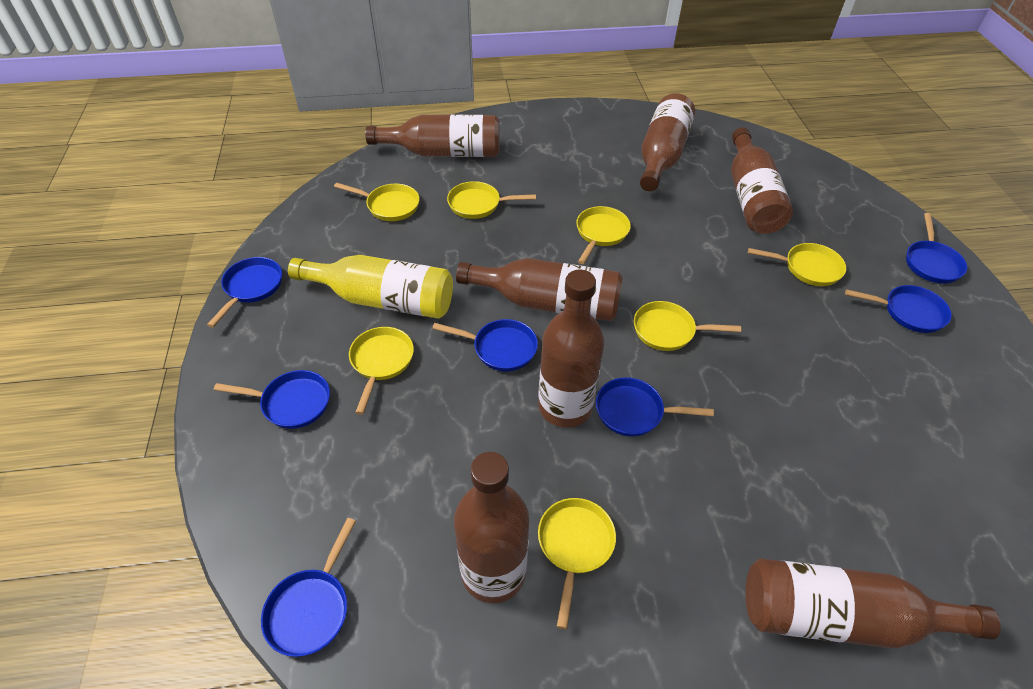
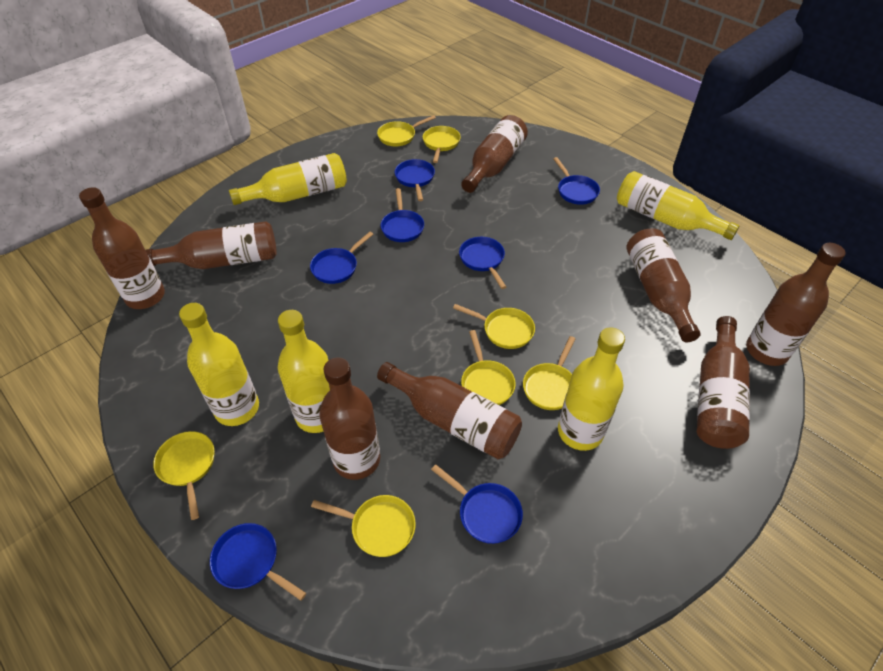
brown bottle: [365,115,500,157] [454,452,529,603] [456,258,623,321] [538,270,604,428] [640,93,695,191] [731,128,793,234] [746,558,1001,648] = 7 -> [79,187,165,309] [146,221,277,269] [319,357,380,480] [377,362,522,459] [461,115,528,193] [627,228,701,343] [697,316,750,449] [746,243,846,366] = 8
yellow bottle: [288,255,453,319] = 1 -> [179,303,259,426] [229,153,347,205] [278,310,330,433] [558,327,625,451] [617,171,739,240] = 5

